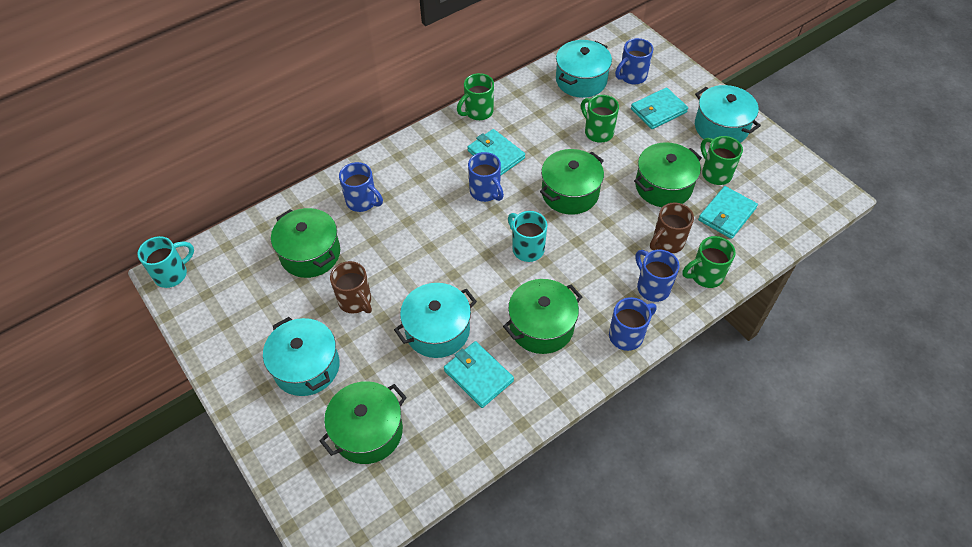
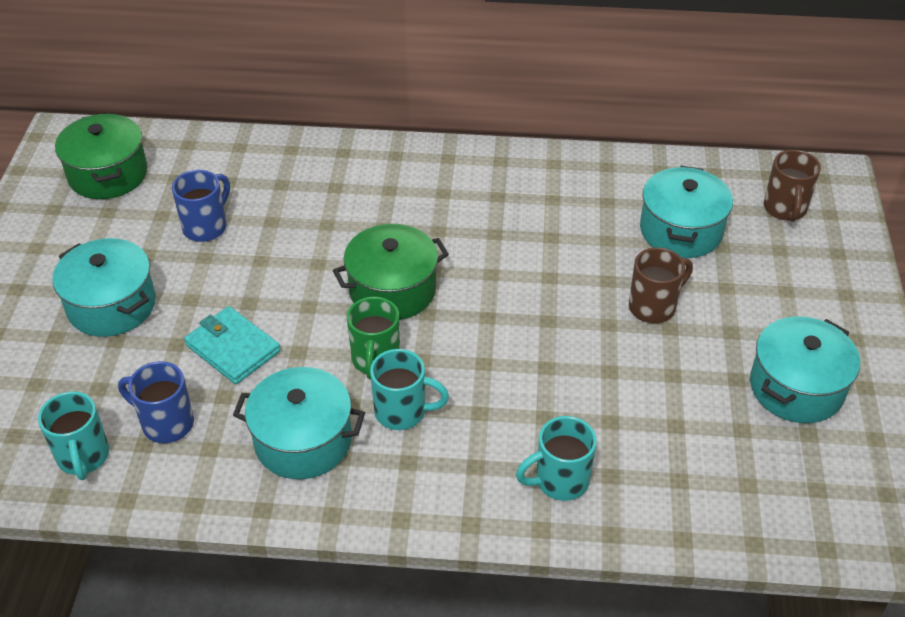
blue mug: [339,162,383,212] [468,152,504,202] [609,297,656,351] [615,38,653,84] [636,250,680,302] = 5 -> [118,361,194,443] [172,170,230,242] = 2
green mug: [457,73,494,120] [581,95,619,143] [682,236,735,288] [701,136,743,185] = 4 -> [347,296,400,379] = 1
green pot: [271,208,340,278] [319,381,407,464] [503,279,582,354] [540,149,604,215] [634,142,702,207] = 5 -> [55,113,148,199] [333,224,449,320] = 2
turquoise mug: [137,236,194,288] [508,211,547,262] = 2 -> [38,391,109,480] [370,349,449,430] [516,416,597,501] = 3
turquoise wallet: [444,341,514,408] [467,129,525,175] [631,87,688,129] [698,186,758,239] = 4 -> [184,306,280,384] = 1

